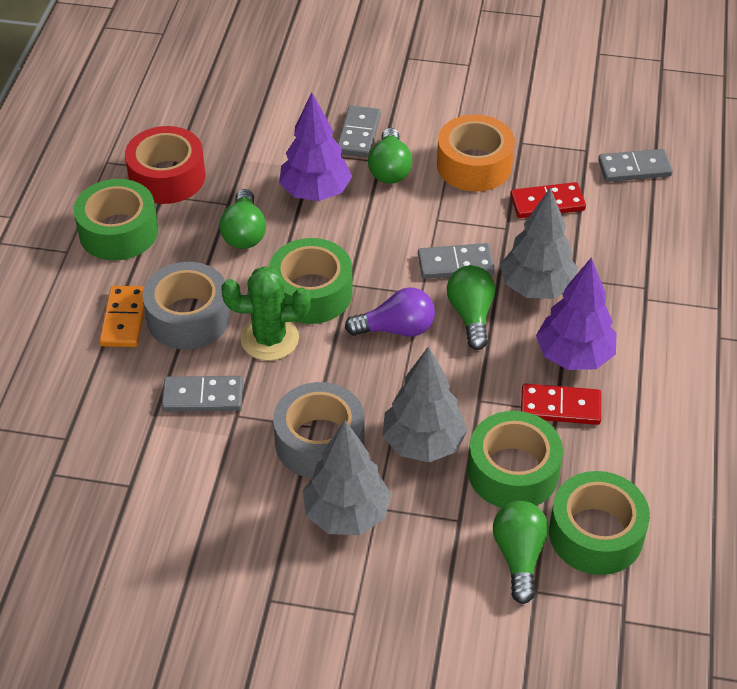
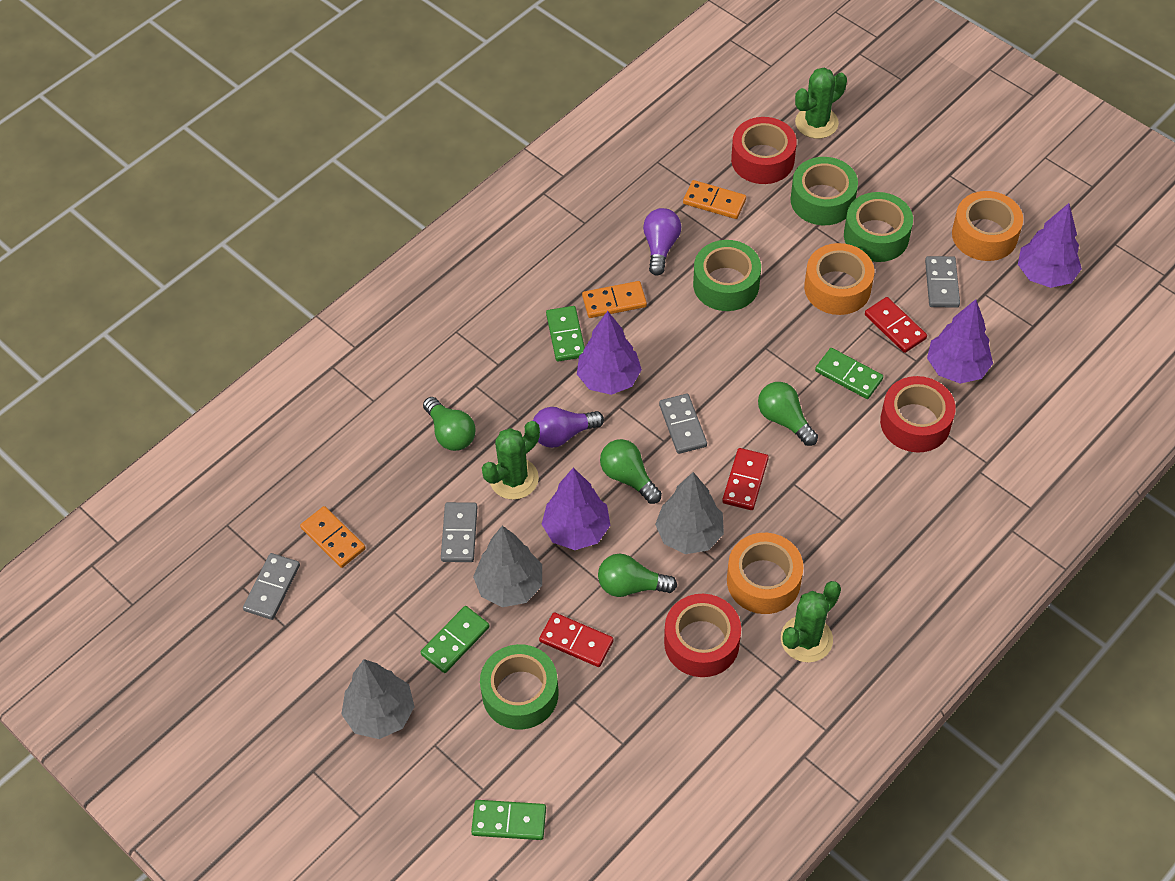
green cactus: [221,266,311,361] = 1 -> [482,421,540,500] [781,581,841,662] [795,68,847,139] = 3
green domino: none = 0 -> [421,606,490,673] [471,800,546,840] [546,306,585,361] [815,348,883,399] = 4
grey tape: [142,262,230,349] [273,382,365,478] = 2 -> none = 0
orange domino: [99,286,145,347] = 1 -> [300,506,366,568] [582,281,647,318] [683,180,746,219] = 3
orange tape: [437,114,515,192] = 1 -> [727,533,804,614] [804,243,874,315] [952,191,1023,261] = 3
purple light bulb: [345,287,435,337] = 1 -> [533,407,604,448] [643,208,681,276] = 2
purple tree: [279,92,352,201] [536,257,616,370] = 2 -> [542,467,610,550] [577,311,642,395] [927,299,993,384] [1018,203,1082,288] = 4
red domino: [510,182,586,218] [521,384,601,425] = 2 -> [539,612,613,667] [722,448,769,510] [865,297,927,353] = 3
red tape: [125,126,205,204] = 1 -> [664,594,741,677] [731,117,797,184] [880,376,956,452] = 3

